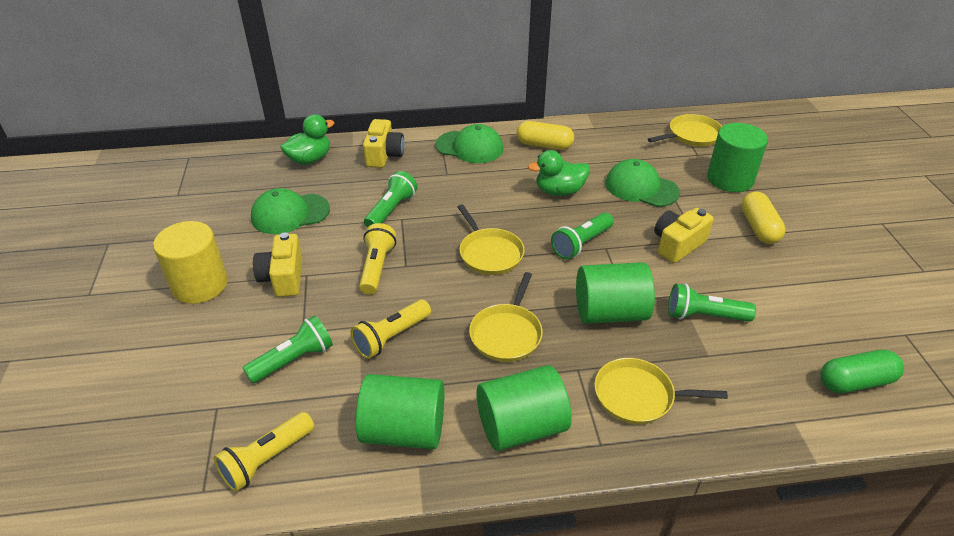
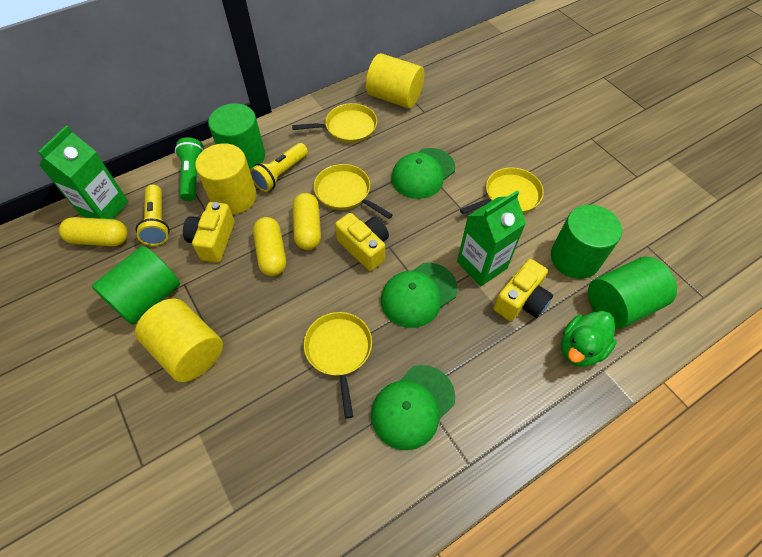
green capsule: [820,350,904,393] = 1 -> none = 0
green carton: none = 0 -> [38,126,129,219] [457,190,526,286] = 2
green duck: [280,114,334,165] [528,150,590,196] = 2 -> [561,311,617,367] = 1
green flashlight: [243,315,333,383] [364,171,418,228] [551,212,614,259] [668,284,756,322] = 4 -> [175,137,204,201] = 1
yellow capsule: [517,121,574,150] [741,191,785,244] = 2 -> [59,217,128,246] [253,217,286,276] [293,193,321,250] = 3
yellow cylinder: [153,221,228,304] = 1 -> [135,298,223,382] [195,143,257,215] [366,53,424,108] = 3
yellow flashlight: [214,412,314,492] [351,300,431,359] [359,223,396,295] = 3 -> [136,185,170,246] [250,143,308,192] = 2

